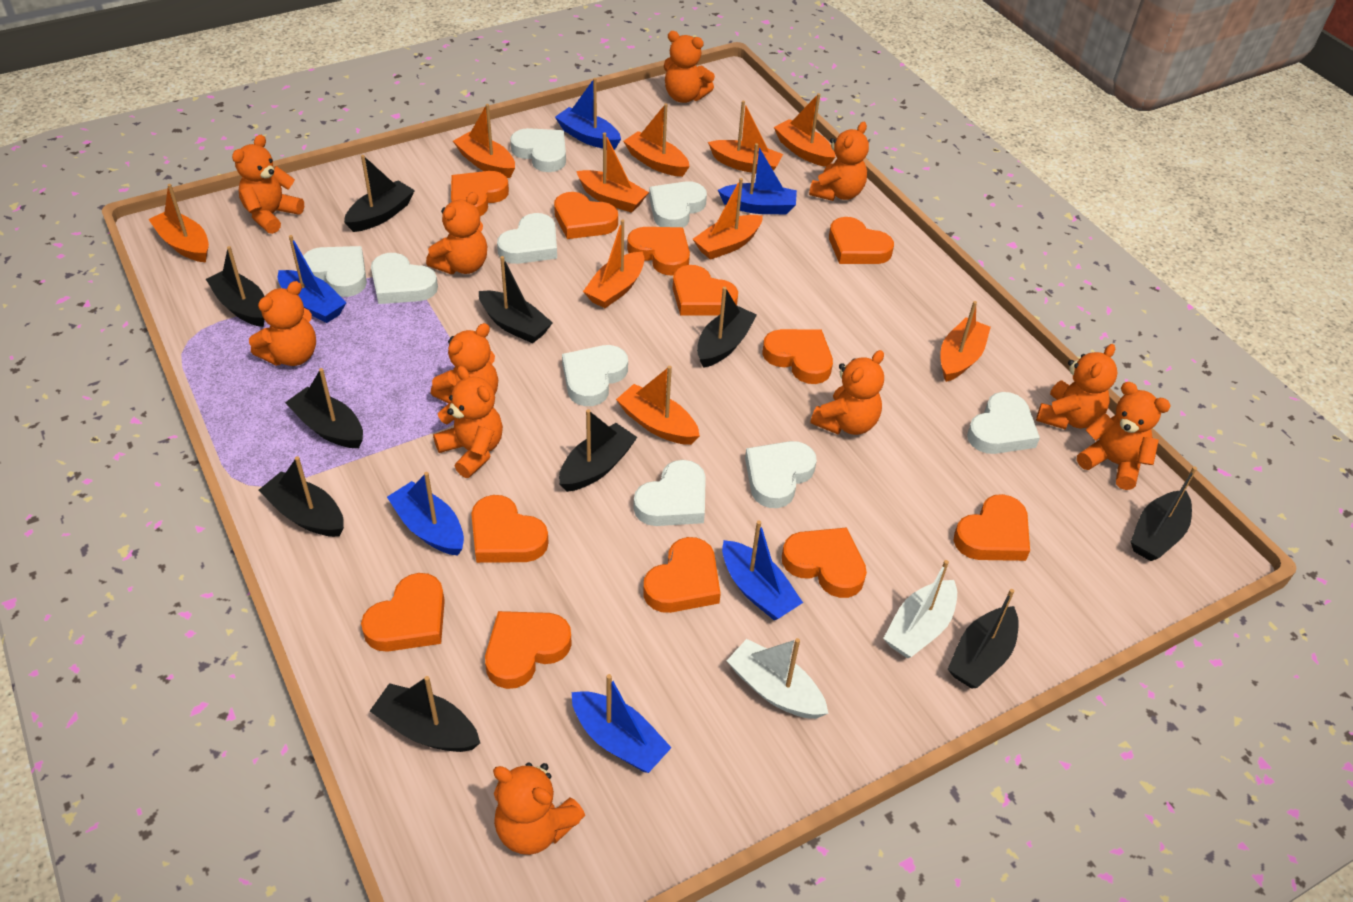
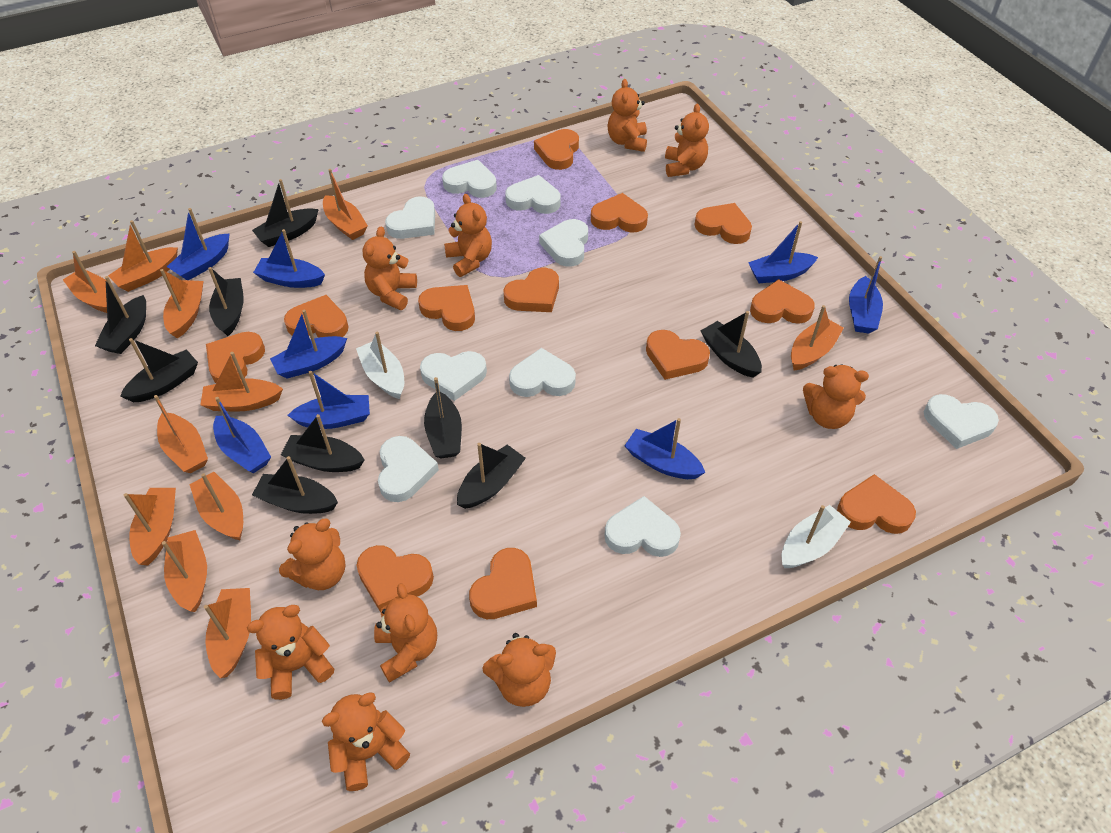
black boat: [206,246,265,327] [258,456,344,537] [285,368,363,448] [344,155,415,232] [370,676,480,752] [479,256,553,343] [559,409,637,492] [697,287,757,368] [948,589,1019,688] [1131,466,1197,561] = 10 -> [95,276,146,354] [120,338,198,402] [208,267,244,336] [252,179,319,247] [252,456,338,514] [281,414,364,472] [424,377,462,459] [457,443,526,509] [700,311,762,378] = 9
blue boat: [278,235,346,323] [387,472,464,556] [555,78,621,150] [572,674,672,773] [718,143,797,214] [722,520,803,620] = 6 -> [167,208,230,280] [213,397,271,473] [253,229,325,288] [270,310,347,379] [287,371,370,429] [625,418,705,479] [748,221,818,283] [849,256,883,333] = 8
orange boat: [148,184,209,262] [453,104,515,178] [576,132,649,213] [583,220,644,308] [616,366,700,445] [623,103,690,177] [693,178,763,260] [708,101,783,173] [774,93,835,167] [941,301,991,382] = 10 -> [63,251,107,313] [108,220,178,292] [123,488,176,566] [154,395,208,473] [160,269,203,339] [162,530,207,612] [189,472,243,540] [200,352,283,411] [204,588,251,678] [323,169,368,240] [791,305,844,370] = 11
orange teddy bear: [232,135,304,234] [249,281,316,366] [426,192,487,274] [431,323,498,404] [433,366,503,478] [493,763,585,855] [664,31,715,103] [809,122,869,201] [811,350,884,435] [1036,344,1117,429] [1077,382,1171,490] = 11 -> [247,605,334,700] [279,519,346,590] [322,692,410,791] [363,226,417,310] [374,583,437,683] [444,194,492,277] [482,633,556,707] [608,79,647,152] [665,104,709,177] [803,364,869,429] = 10

